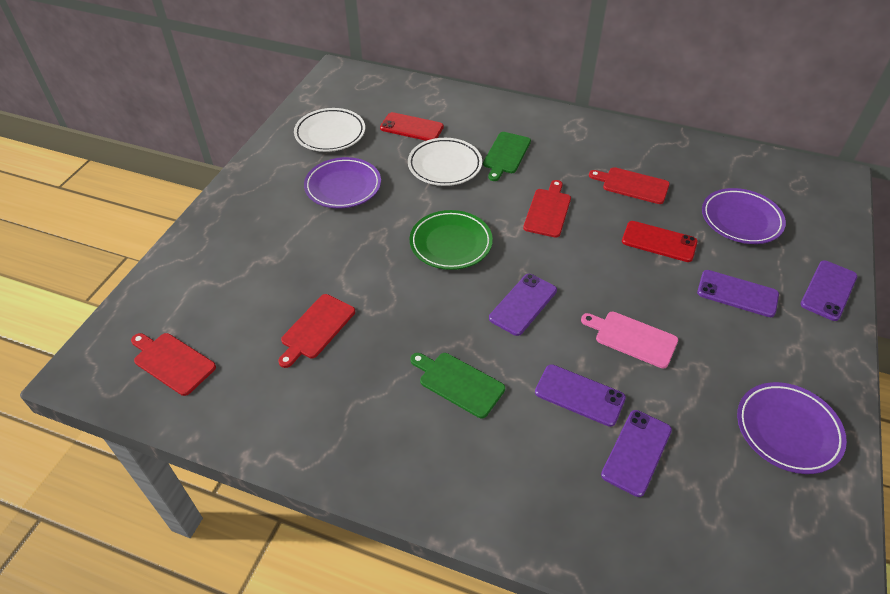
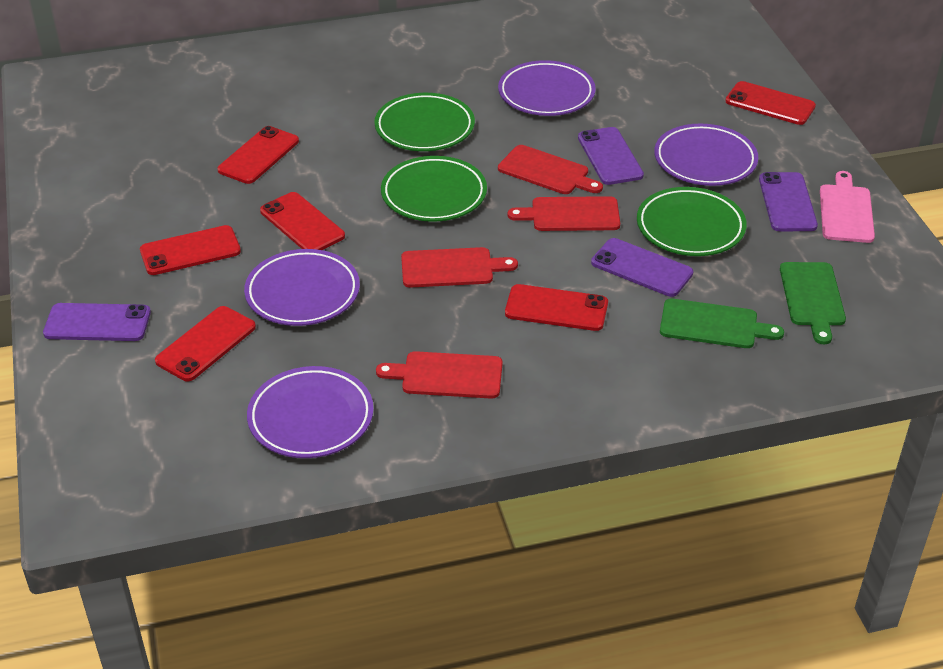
green plate: [410,210,493,270] = 1 -> [374,93,475,151] [381,156,487,222] [637,187,747,256] = 3
purple phone: [489,274,557,336] [535,364,626,427] [601,410,672,497] [697,270,779,317] [801,260,857,321] = 5 -> [43,303,151,341] [578,127,644,185] [591,238,693,297] [759,172,818,231] = 4
purple plate: [304,157,381,208] [702,188,786,244] [737,382,847,474] = 3 -> [244,249,360,326] [247,366,374,458] [498,60,596,116] [654,124,758,186] = 4
red phone: [380,112,444,141] [622,221,698,262] = 2 -> [140,225,241,275] [155,306,256,381] [217,126,299,184] [260,192,345,250] [505,284,608,331] [726,81,816,125] = 6
white plate: [294,108,365,152] [408,138,482,186] = 2 -> none = 0

